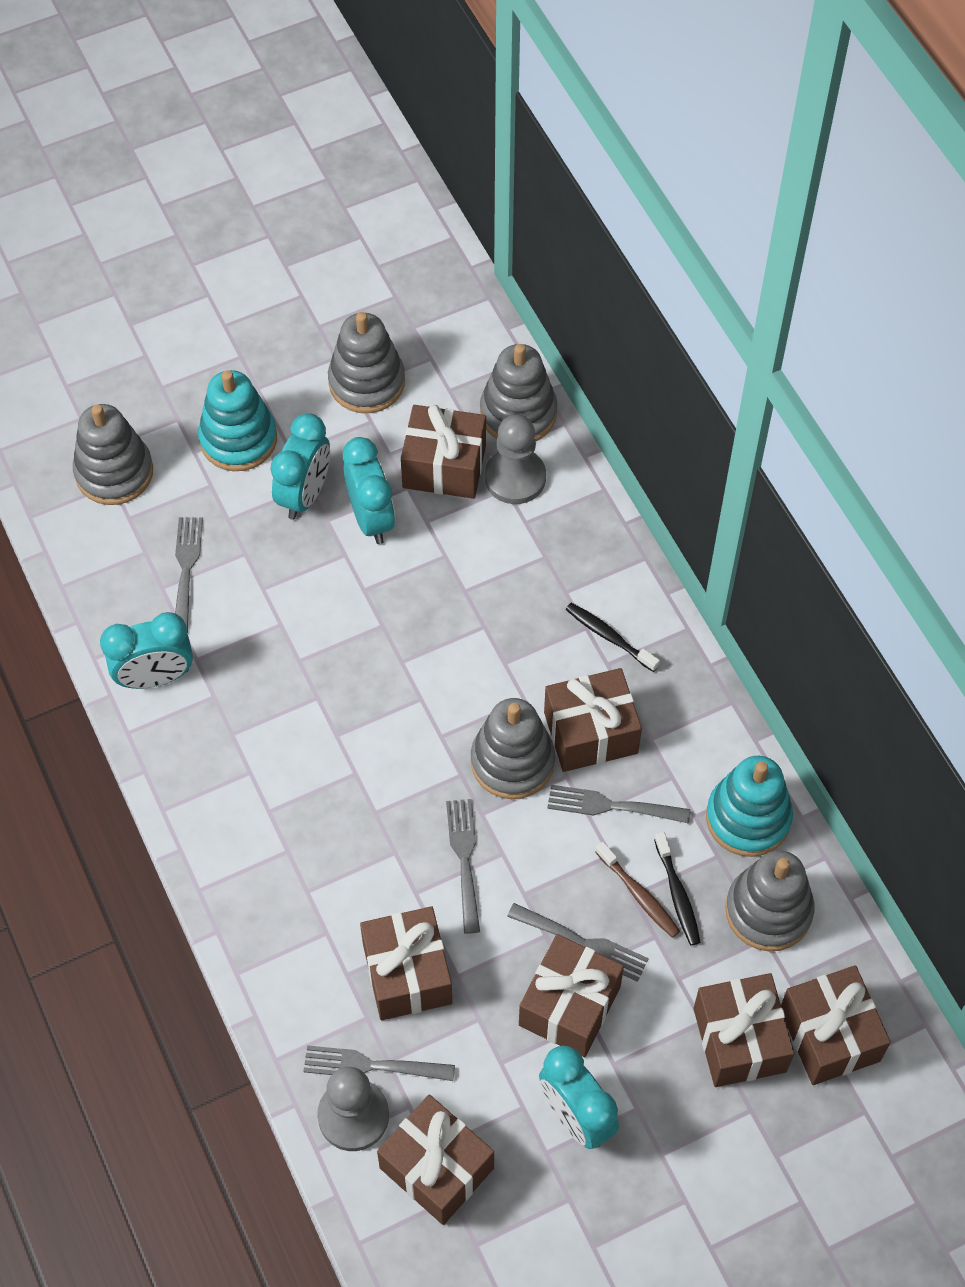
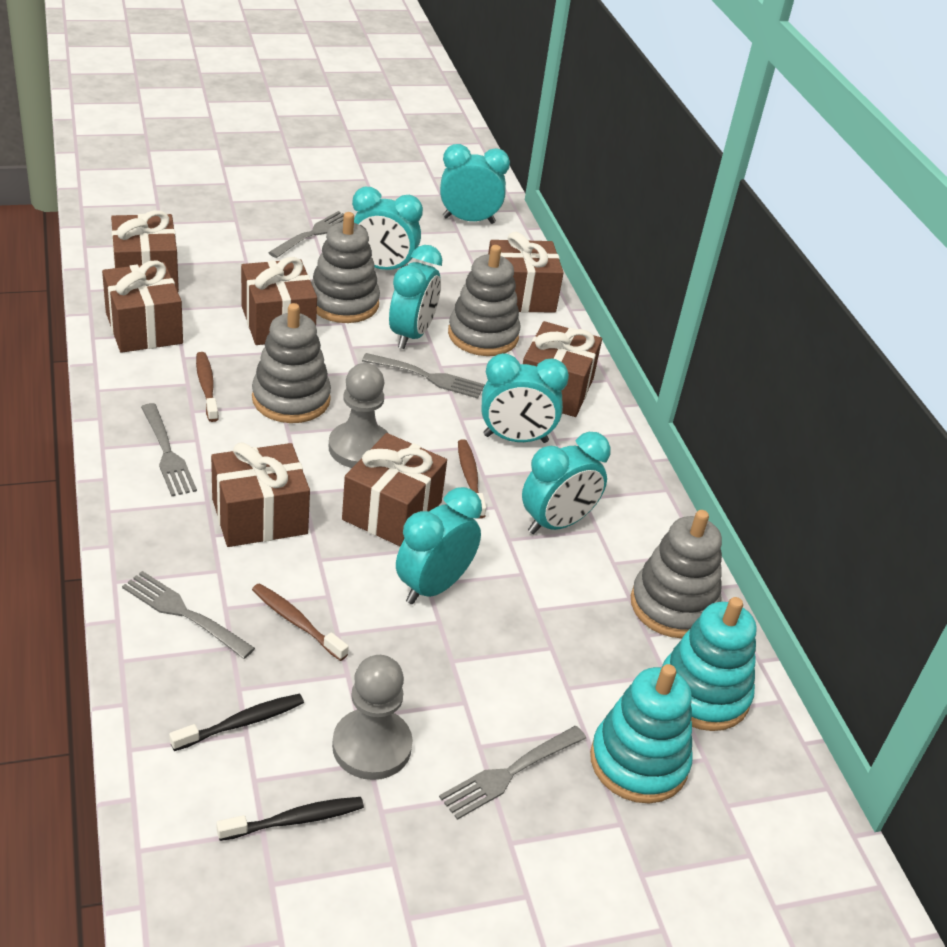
brown toothbrush: [595,842,680,938] = 1 -> [196,352,218,422] [252,583,349,661] [458,439,486,519] = 3
grey stacking toy: [73,404,153,505] [328,312,405,413] [471,698,555,799] [480,344,557,441] [725,850,814,951] = 5 -> [252,303,331,423] [311,212,380,323] [448,245,520,356] [631,510,722,638] = 4
turquoise clock: [100,612,193,689] [270,413,330,520] [343,437,395,544] [539,1046,619,1149] = 4 -> [352,187,423,270] [389,245,442,349] [396,487,482,604] [440,144,510,224] [481,353,569,443] [522,432,611,534] = 6

